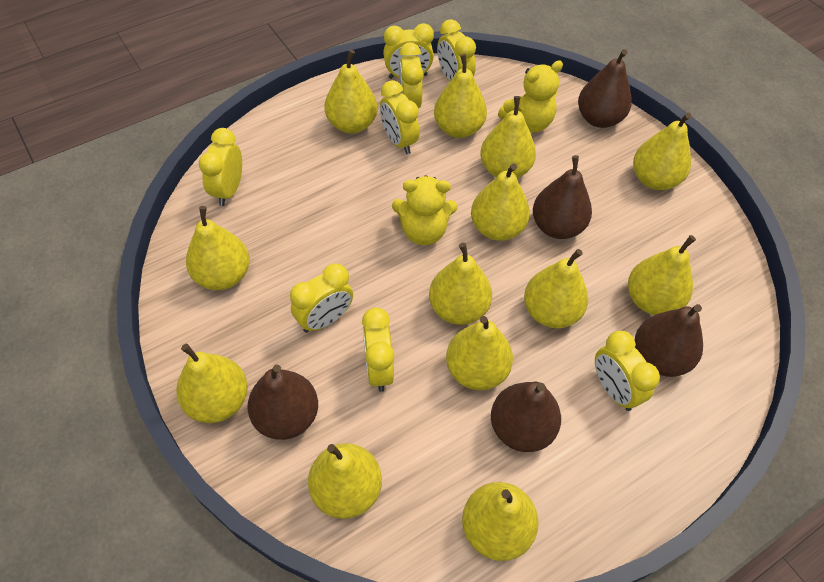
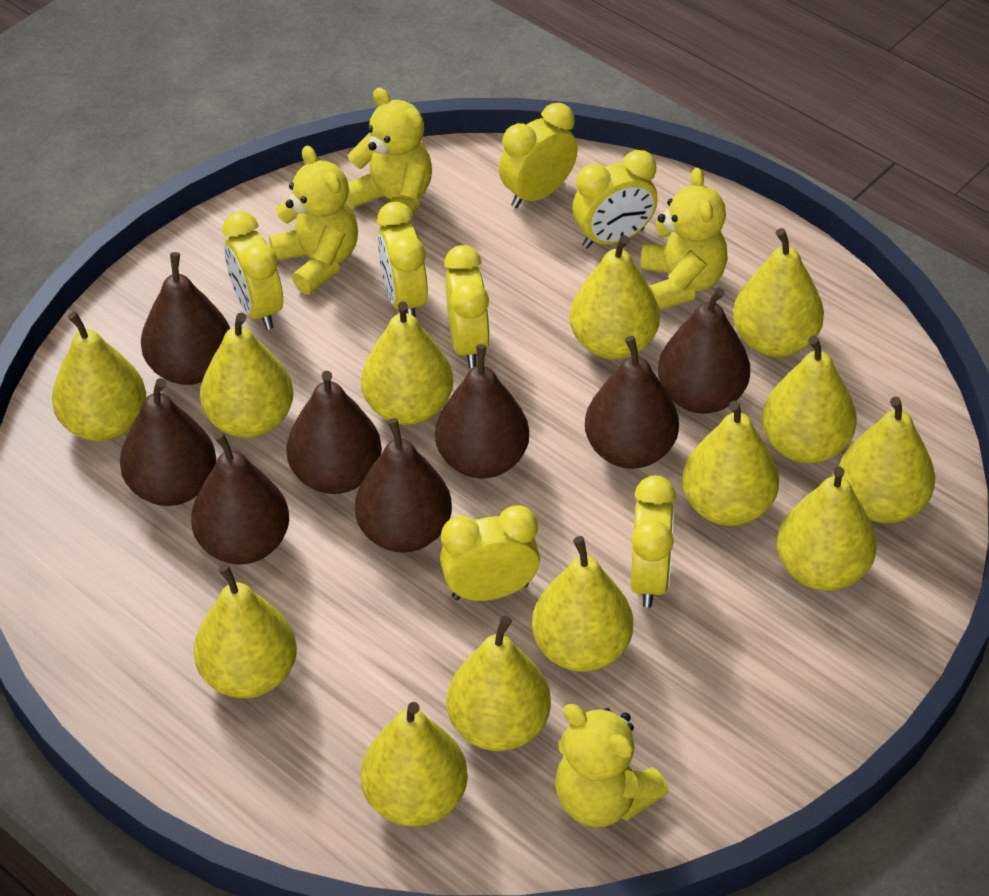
brown pear: [247,364,318,440] [491,382,561,452] [533,155,592,239] [578,49,632,128] [635,304,703,377] = 5 -> [120,378,216,506] [141,252,230,385] [191,432,289,564] [286,371,382,494] [355,418,452,553] [435,344,529,478] [585,336,679,469] [658,287,750,414] = 8
yellow clock: [199,128,242,206] [290,263,353,333] [362,307,394,392] [380,80,420,154] [383,23,434,79] [399,42,424,108] [437,19,476,82] [595,331,660,411] = 8 -> [222,211,283,330] [377,202,428,318] [440,505,540,601] [444,245,490,368] [499,103,578,208] [573,150,658,249] [630,475,676,608] = 7
yellow teddy bear: [392,176,457,245] [498,60,563,132] = 2 -> [269,146,358,294] [346,88,432,226] [555,704,669,827] [640,168,728,310] = 4

